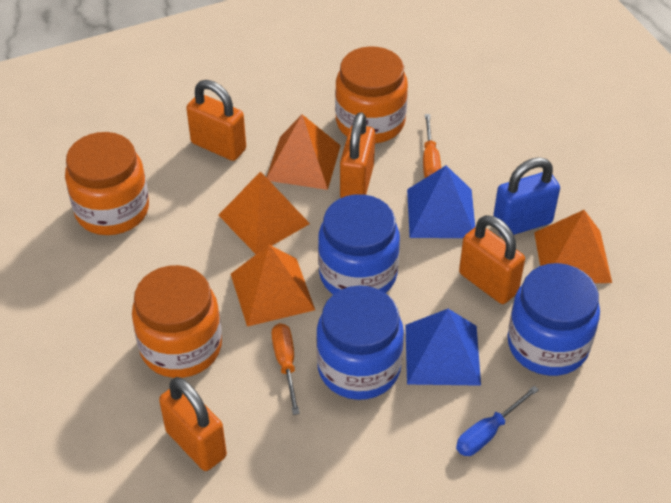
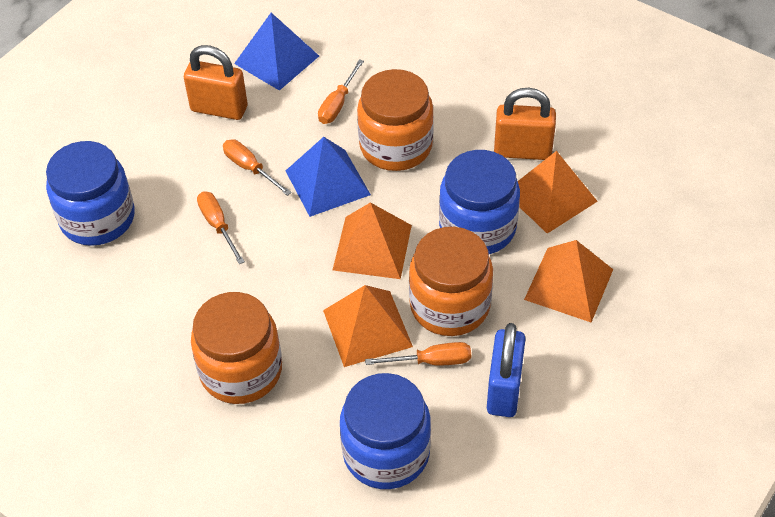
blue screwdriver: [456,386,539,456] = 1 -> none = 0
orange padlock: [159,377,227,471] [186,80,246,161] [340,112,375,198] [459,215,525,304] = 4 -> [184,45,248,120] [494,88,556,160] = 2
orange screwdriver: [272,323,300,415] [423,114,441,178] = 2 -> [197,192,245,264] [223,139,292,196] [318,59,364,124] [365,342,471,366] = 4

